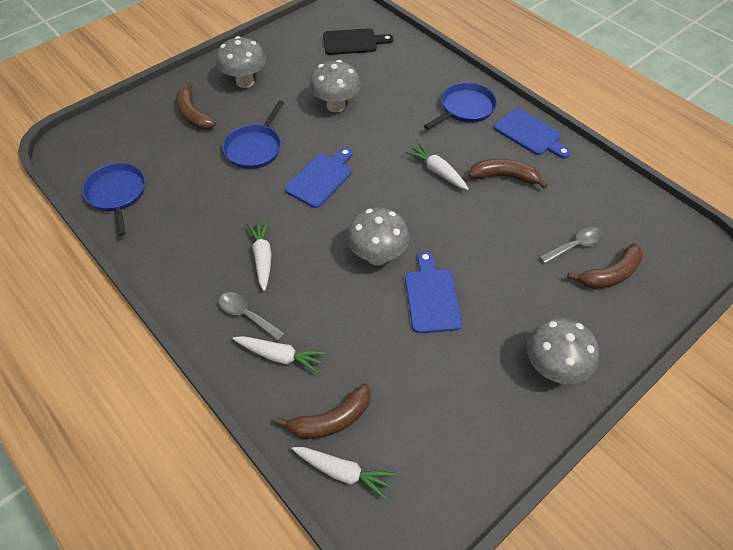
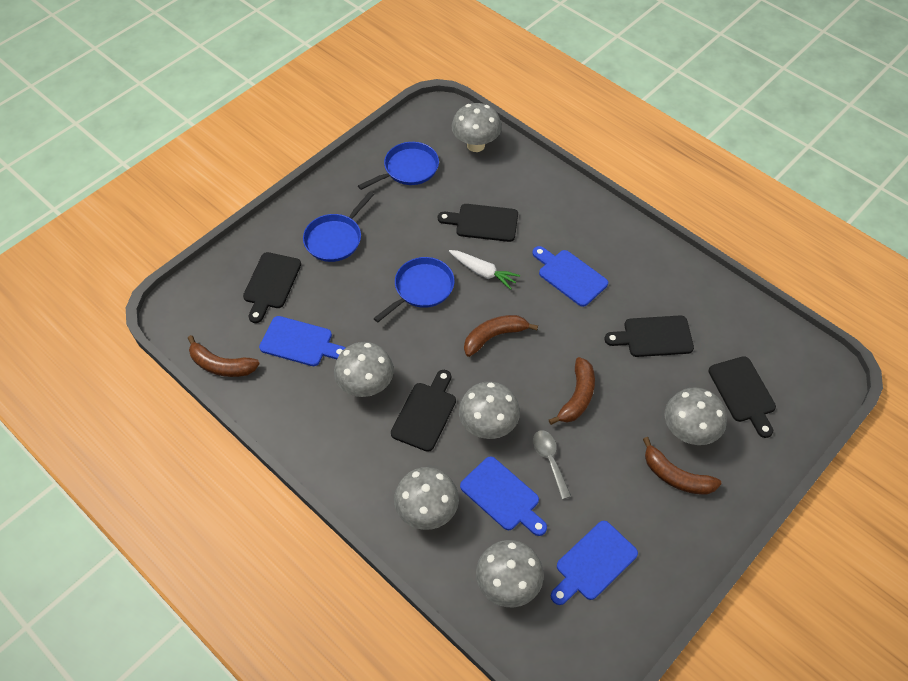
black cutting board: [323,28,394,55] = 1 -> [243,252,301,323] [391,370,456,452] [438,204,518,242] [604,315,694,357] [709,356,776,438] = 5
blue cutting board: [285,147,352,208] [405,251,462,333] [494,108,571,159] = 3 -> [259,316,345,366] [460,456,547,536] [532,246,608,307] [551,521,638,605] = 4
grey mushroom: [216,36,266,88] [309,60,361,112] [347,208,409,266] [527,318,599,384] = 4 -> [334,342,394,397] [394,467,459,530] [452,103,502,152] [459,382,520,439] [476,540,544,607] [665,387,727,445] = 6
grey spoon: [219,292,285,341] [539,227,604,264] = 2 -> [533,430,571,500] = 1
white carrot: [233,336,326,374] [247,220,272,291] [292,447,395,500] [405,143,469,190] = 4 -> [449,250,520,290] = 1

